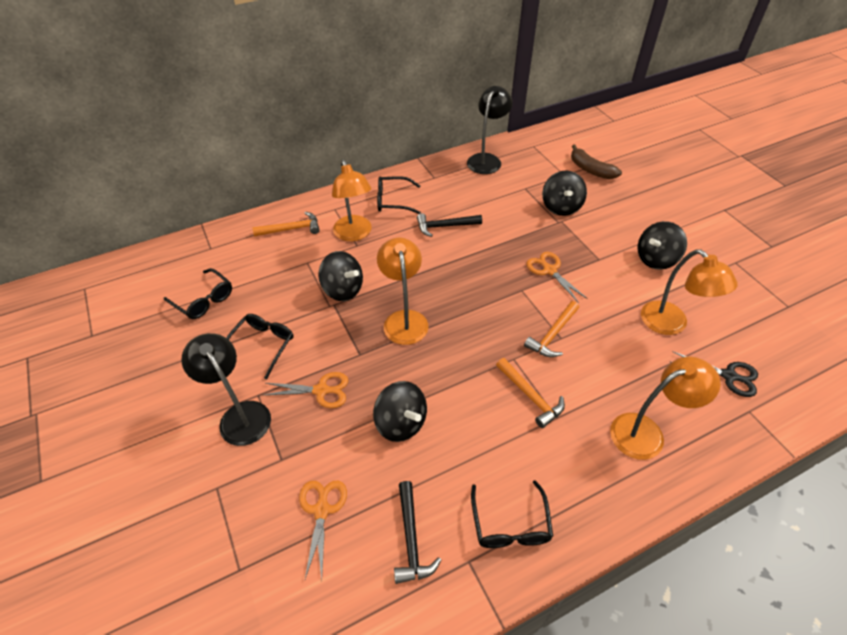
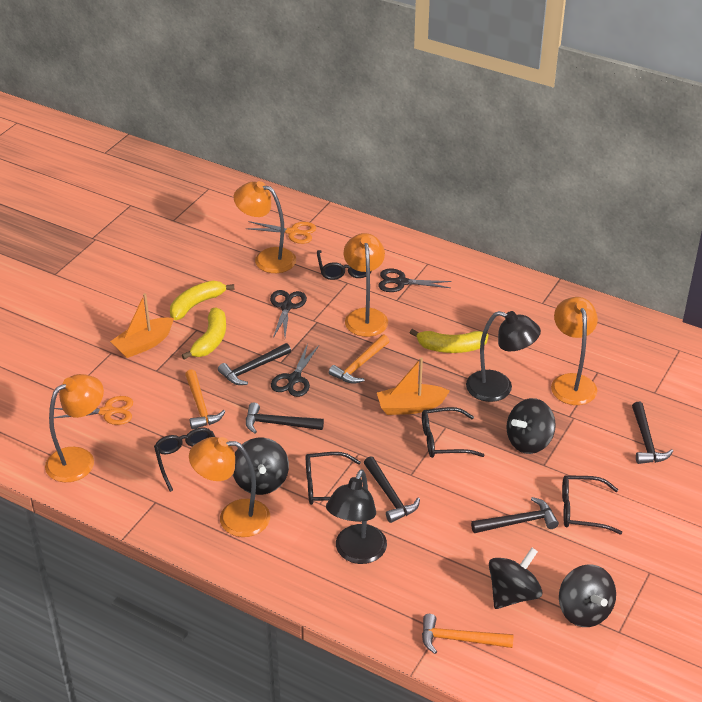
black glasses: [164,268,232,319] [226,314,293,379] [377,176,421,214] [471,480,553,548] = 4 -> [154,427,215,492] [306,452,361,505] [317,250,372,280] [422,407,484,458] [562,475,622,534] = 5
black hammer: [394,481,441,584] [417,213,482,237] = 2 -> [218,343,291,385] [246,403,324,433] [364,456,420,523] [471,497,559,533] [632,402,673,464] = 5
black scissors: [671,351,758,397] = 1 -> [270,290,307,338] [271,344,319,397] [378,269,452,292] = 3
brown banana: [571,145,622,179] = 1 -> none = 0
orange boat: none = 0 -> [110,293,174,358] [377,357,450,415] = 2
orange lamp: [332,160,372,241] [377,238,428,345] [610,357,721,460] [641,250,738,335] = 4 -> [45,374,104,482] [189,437,270,537] [234,181,296,273] [344,233,388,337] [551,297,598,405] = 5
orange scissors: [264,372,348,408] [299,481,347,579] [526,252,588,303] = 3 -> [54,396,133,425] [246,221,316,244] = 2
yellow banana: none = 0 -> [170,281,234,320] [182,308,226,359] [410,329,489,353] = 3

